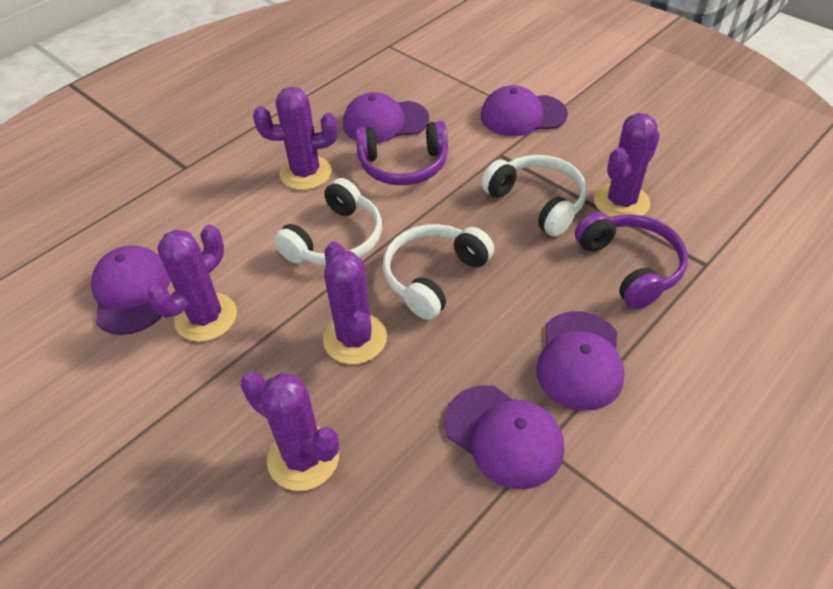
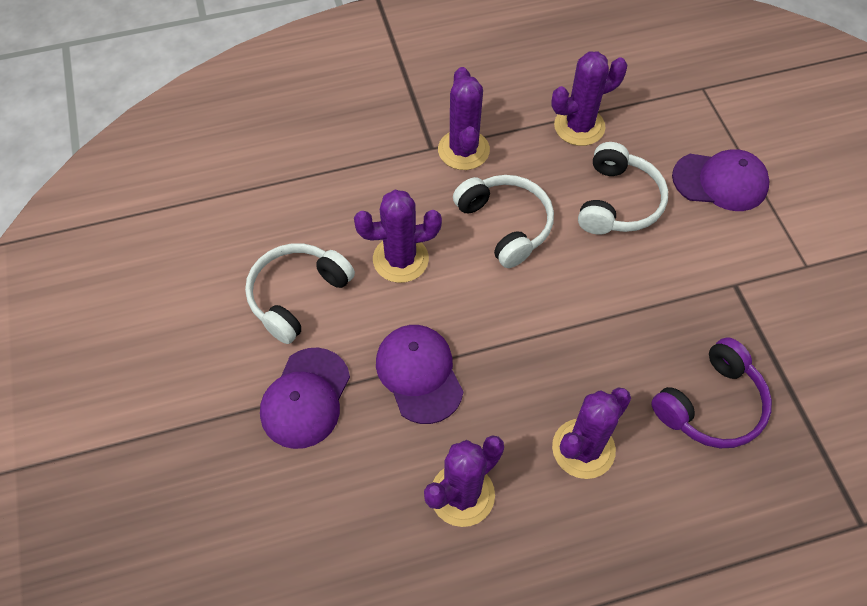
purple cap: [91,245,170,335] [343,92,429,143] [444,385,564,489] [480,85,568,136] [536,311,625,411] = 5 -> [260,348,350,449] [376,325,463,424] [672,150,769,211] = 3
purple headphones: [356,121,448,185] [575,212,688,309] = 2 -> [651,337,772,448] = 1

